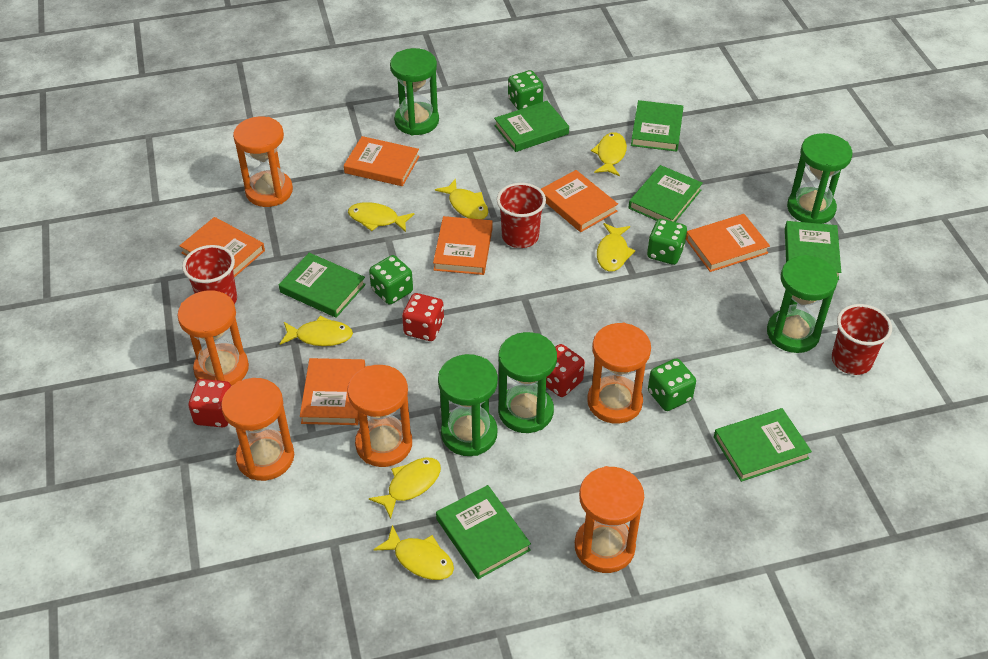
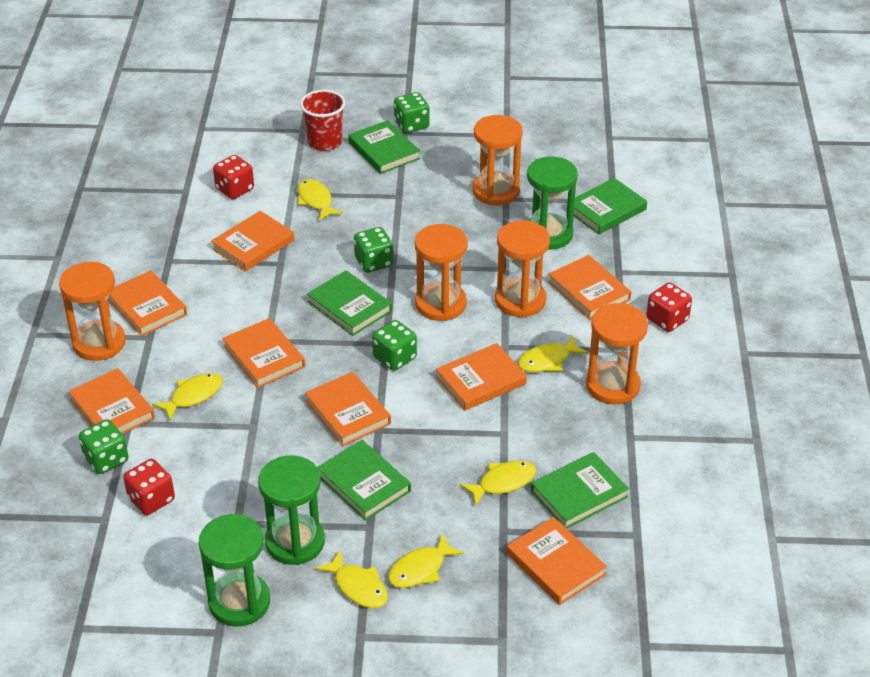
green book: [279,253,366,318] [436,485,531,579] [494,101,569,152] [629,165,703,222] [631,100,683,152] [714,408,812,482] [785,221,841,280] = 7 -> [307,270,392,336] [317,440,411,521] [348,120,420,174] [531,452,629,529] [566,178,647,234] = 5
green hourglass: [390,48,439,135] [438,354,498,456] [498,332,557,433] [767,255,838,353] [787,133,853,224] = 5 -> [199,514,270,626] [258,455,325,565] [527,157,578,249] = 3
orange book: [179,217,265,277] [300,358,366,425] [344,136,420,186] [433,216,493,275] [541,170,618,232] [686,214,770,272] = 6 -> [69,368,155,434] [108,270,187,336] [211,211,294,272] [223,318,305,388] [305,372,391,446] [436,343,527,411] [507,517,607,605] [548,255,631,320] = 8
orange hourglass: [177,290,249,386] [221,378,294,481] [233,116,293,207] [347,365,412,467] [575,466,644,573] [587,323,651,424] = 6 -> [59,262,126,361] [415,224,468,321] [473,115,523,205] [495,220,550,318] [586,303,648,404] = 5
red cup: [182,245,237,304] [497,183,546,248] [832,304,892,375] = 3 -> [300,90,346,151] = 1
yellow fish: [280,316,353,346] [348,202,414,232] [369,457,441,519] [373,525,454,580] [435,179,488,219] [591,132,627,176] [597,223,635,272] = 7 -> [152,373,223,420] [298,179,343,221] [315,550,388,608] [388,533,464,588] [460,460,536,507] [518,335,588,372] = 6

